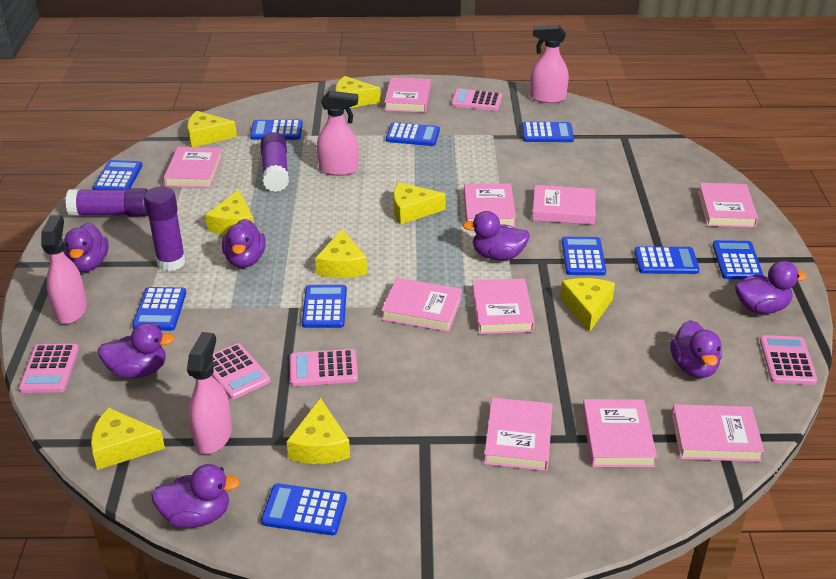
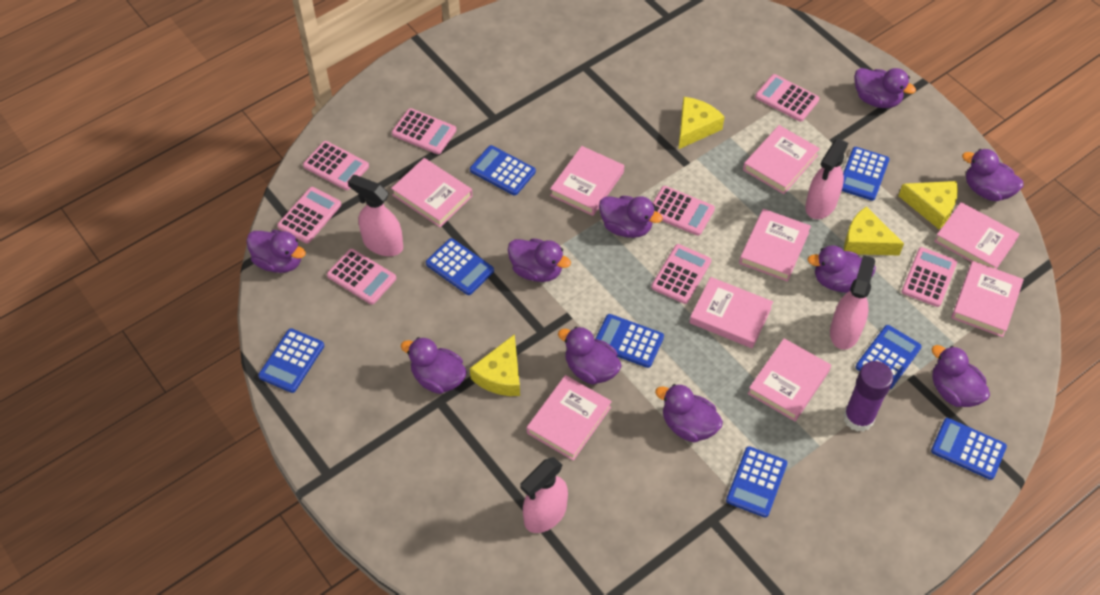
blue calculator: [93,160,143,190] [132,287,186,331] [250,120,303,140] [261,484,347,535] [302,285,347,328] [386,122,440,146] [522,122,574,142] [562,237,606,276] [634,246,699,274] [713,240,763,279] = 10 -> [258,328,324,393] [426,238,494,295] [470,145,536,195] [595,314,664,368] [726,446,787,518] [842,147,889,201] [856,325,922,389] [931,418,1007,480] = 8
pink book: [164,147,223,188] [381,278,462,332] [384,77,431,113] [464,184,516,227] [472,279,535,334] [484,397,552,471] [532,185,596,225] [582,399,657,467] [672,404,765,462] [698,183,758,228] = 10 -> [391,158,473,227] [527,375,612,461] [550,146,624,216] [689,277,773,348] [739,209,811,282] [743,125,820,194] [748,338,831,421] [934,202,1019,269] [951,261,1024,337] = 9
pink calculator: [19,344,79,393] [212,343,271,399] [290,349,358,386] [451,88,502,111] [760,335,817,385] = 5 -> [277,187,341,243] [303,141,369,190] [327,249,396,304] [392,108,457,154] [651,244,711,304] [653,186,715,236] [755,74,819,122] [901,247,957,307] = 8
purple duck: [63,223,109,272] [98,323,175,378] [151,464,240,528] [222,219,266,268] [463,211,530,261] [670,320,722,378] [735,261,807,314] = 7 -> [246,230,306,273] [401,337,467,394] [508,238,571,282] [558,327,622,385] [599,196,663,238] [655,384,723,442] [807,245,876,293] [854,68,916,108] [932,345,990,407] [962,149,1023,201] = 10
purple glue stick: [66,188,148,216] [144,186,186,271] [260,132,289,192] = 3 -> [843,361,893,432] = 1
yellow cheese: [91,408,165,470] [187,111,237,147] [205,190,254,235] [287,398,350,464] [315,229,367,278] [336,76,381,108] [394,182,446,225] [560,278,615,332] = 8 -> [470,334,520,396] [679,97,724,149] [844,206,904,255] [898,181,958,229] = 4

